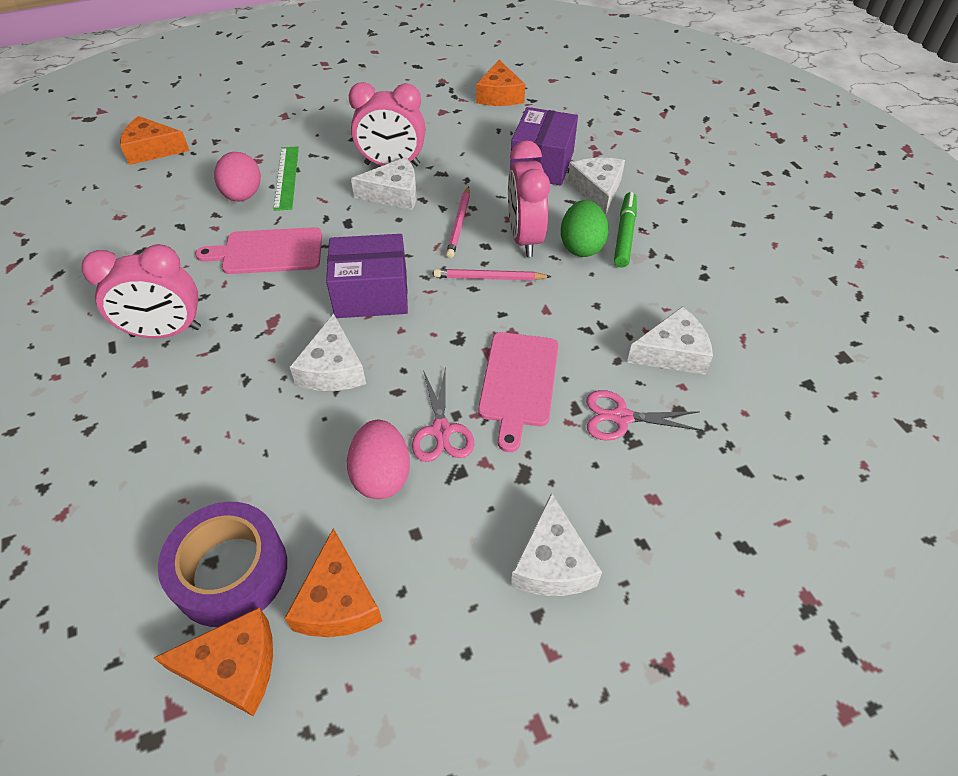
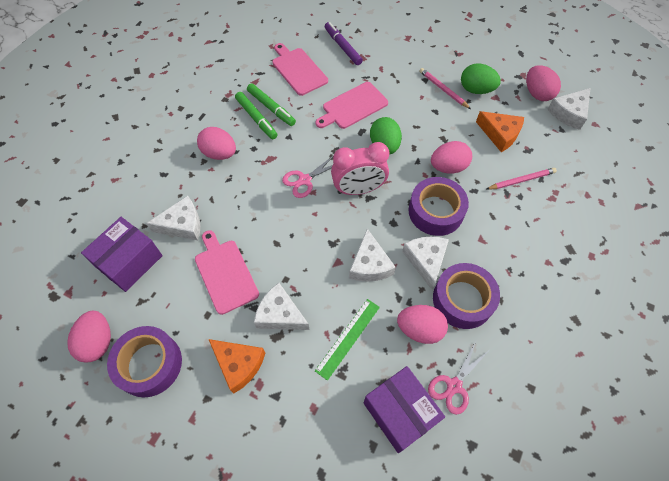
green egg: [561,200,609,257] = 1 -> [370,117,402,154] [461,63,501,94] = 2
green marker: [614,192,637,267] = 1 -> [235,92,278,139] [247,83,296,126] = 2
orange cheese: [120,116,190,165] [154,607,273,716] [284,528,382,637] [476,60,525,106] = 4 -> [208,339,265,394] [476,111,524,152] = 2
pink clock: [81,244,201,338] [349,82,425,166] [508,140,550,257] = 3 -> [331,142,389,195] = 1
pink cutting board: [195,227,322,274] [478,332,559,452] = 2 -> [195,230,259,315] [272,43,328,96] [316,82,388,129] = 3
pink egg: [214,152,261,201] [347,420,410,499] = 2 -> [67,311,111,362] [197,127,236,160] [397,305,448,344] [431,141,472,174] [526,65,561,101] = 5
purple marker: none = 0 -> [325,22,363,65] = 1
purple tape: [158,502,287,627] = 1 -> [107,326,182,397] [409,177,469,236] [433,263,500,329] = 3

